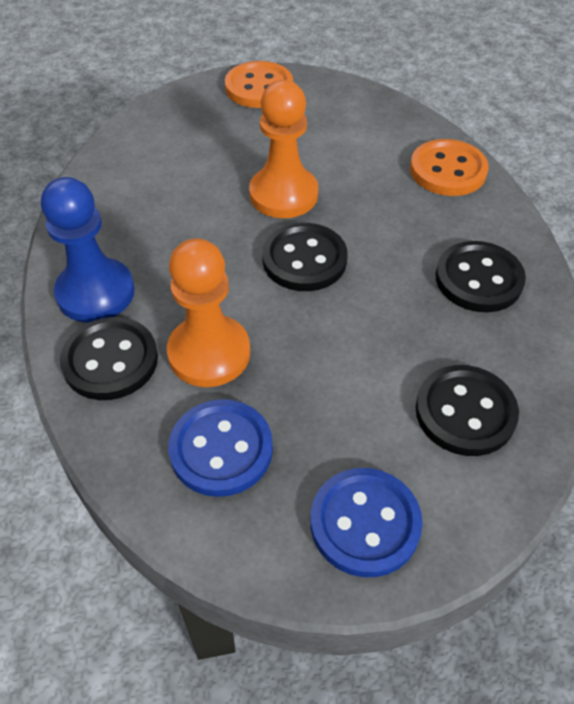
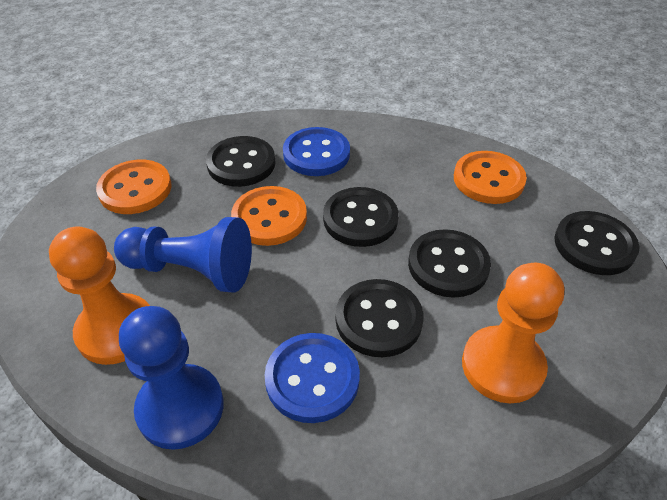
black button: [60,317,158,400] [262,223,348,291] [416,365,519,456] [435,241,526,312] = 4 -> [206,136,276,187] [323,187,399,247] [336,279,424,357] [408,229,491,298] [554,211,640,275] = 5
blue pawn: [41,177,135,323] = 1 -> [114,217,252,293] [119,306,224,450] = 2
orange button: [225,61,293,108] [410,139,488,196] = 2 -> [96,160,172,214] [231,186,307,246] [454,151,527,204] = 3

